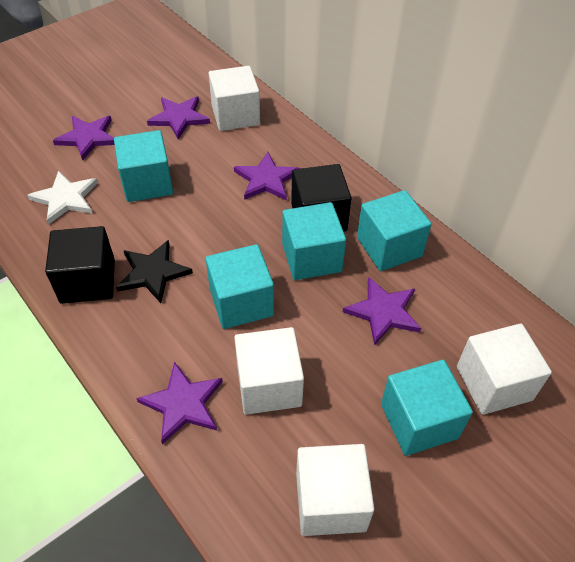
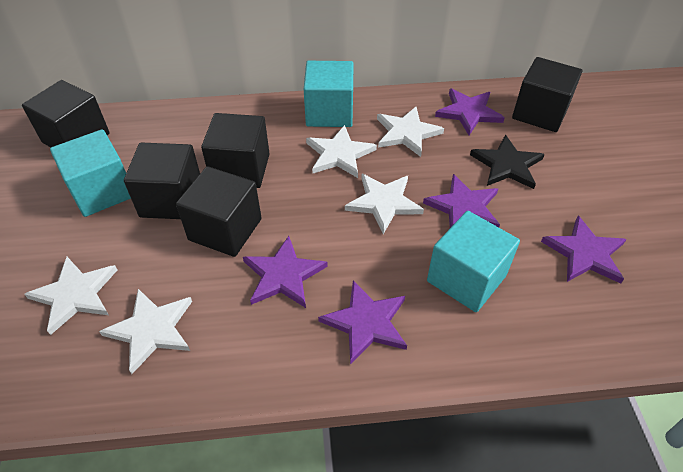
black cube: [45,226,115,304] [291,164,352,231] = 2 -> [22,80,110,147] [124,143,200,219] [176,166,262,257] [201,113,270,188] [512,57,582,132] = 5
turquoise cube: [114,130,173,202] [206,244,274,329] [282,202,346,280] [357,190,431,271] [381,360,473,456] = 5 -> [50,129,131,217] [304,61,354,127] [427,211,520,312] = 3
white cube: [209,66,260,131] [234,327,304,415] [296,444,374,536] [457,324,552,415] = 4 -> none = 0
white star: [27,170,98,225] = 1 -> [24,257,117,335] [99,289,192,374] [306,125,377,178] [345,174,424,234] [377,107,444,157] = 5

